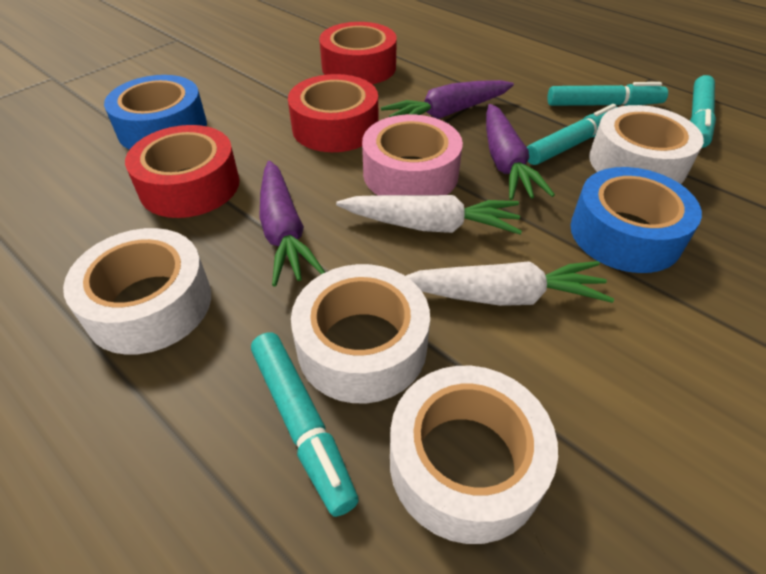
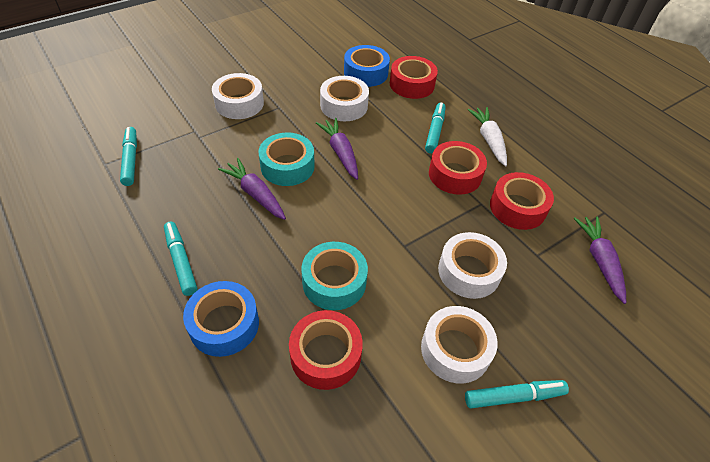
pink tape: [362,115,463,195] = 1 -> none = 0
red tape: [125,125,240,218] [288,74,378,152] [319,22,397,84] = 3 -> [289,310,363,390] [390,56,438,99] [429,141,487,195] [490,172,554,230] = 4
turquoise tape: none = 0 -> [258,132,315,186] [301,242,368,310] = 2
white carrot: [336,195,522,234] [406,261,614,306] = 2 -> [468,107,507,166] = 1

